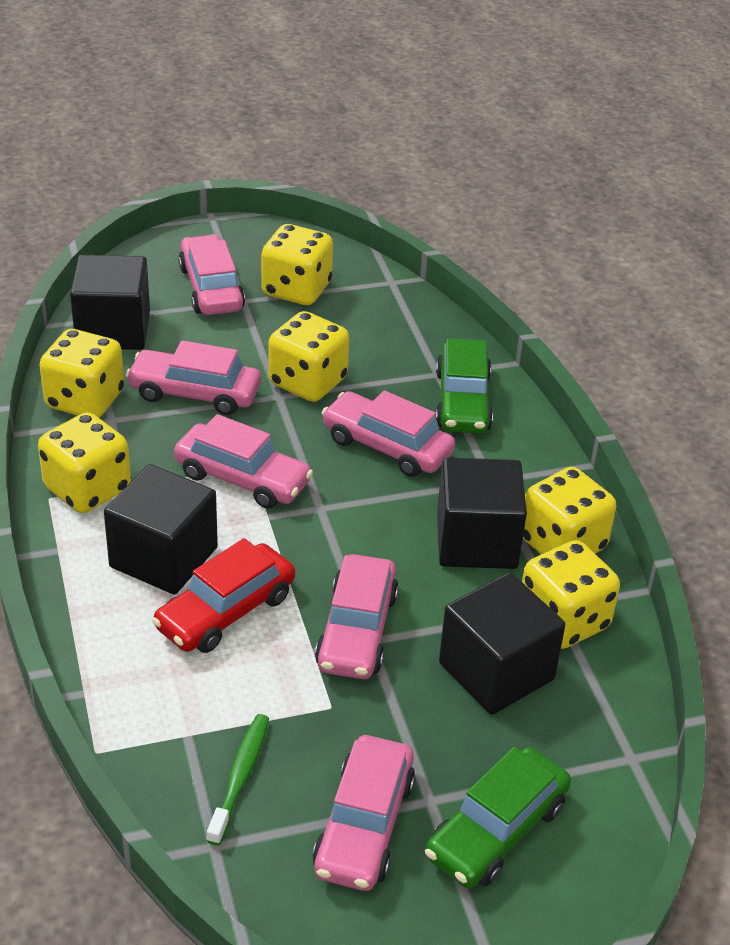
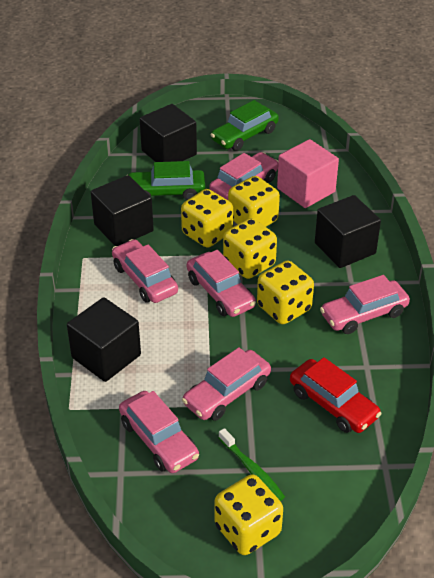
pink cube: none = 0 -> [277,139,339,208] = 1
yellow dice: [38,412,131,513] [40,329,124,418] [261,224,333,305] [268,311,349,402] [522,540,620,649] [523,467,616,554] = 6 -> [181,189,233,248] [214,474,283,555] [223,218,277,279] [228,176,280,227] [257,260,314,324] = 5

